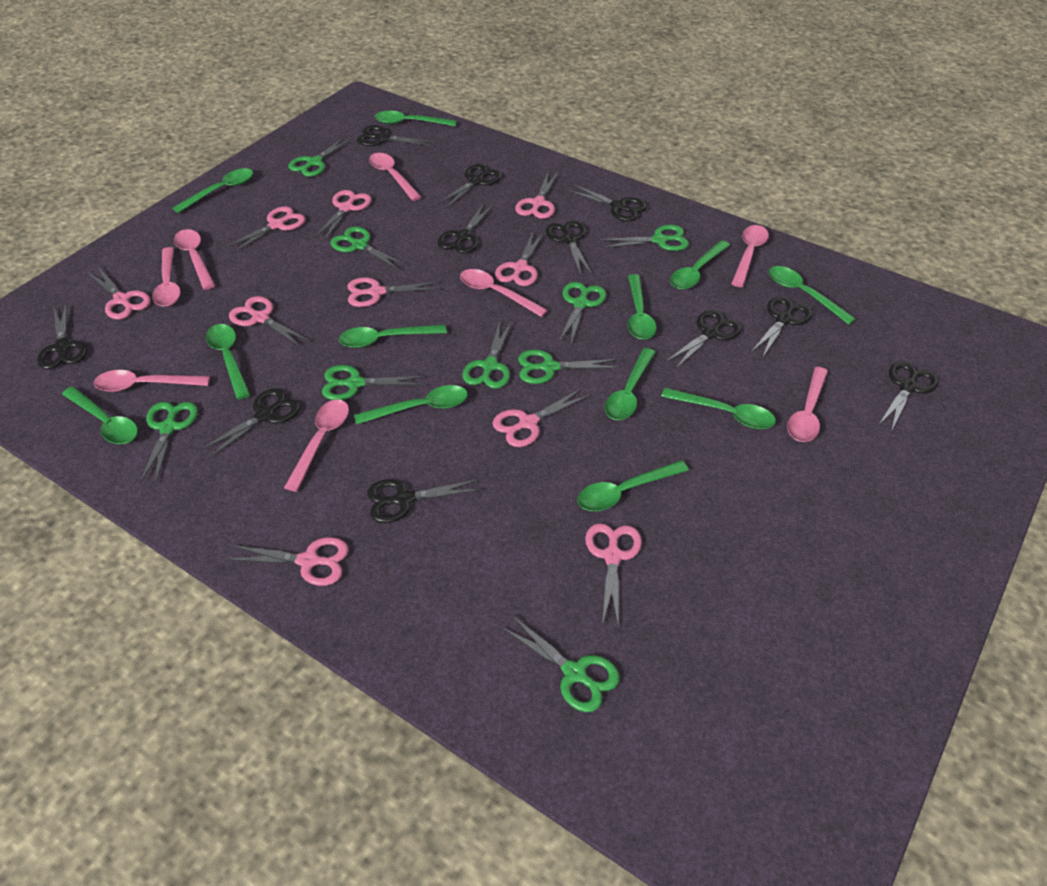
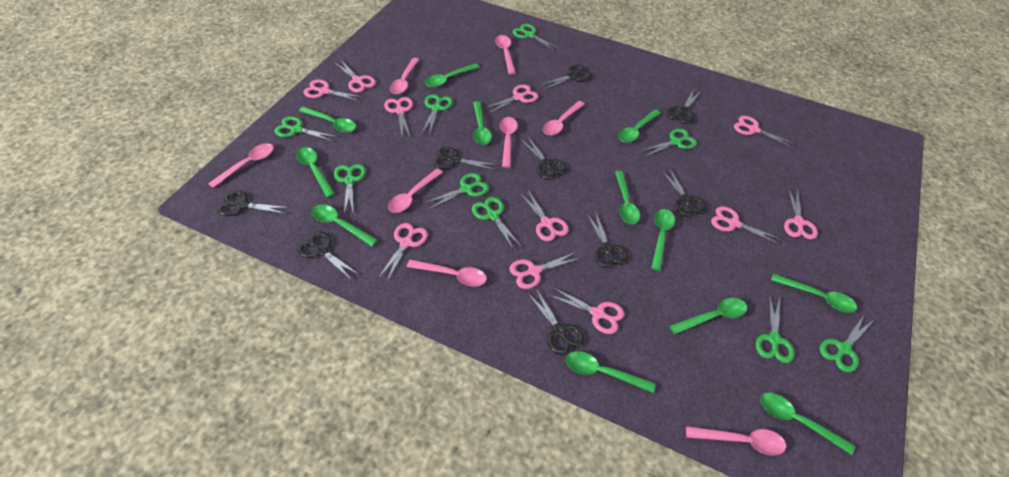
black scissors: [37,304,87,369] [200,388,300,459] [357,125,434,146] [367,479,482,523] [437,164,502,209] [438,203,494,254] [546,221,592,275] [567,184,647,221] [665,310,742,368] [751,296,813,357] [879,361,939,432] = 11 -> [217,191,290,216] [297,231,359,279] [433,147,498,170] [520,136,567,180] [527,289,585,355] [540,65,592,90] [587,211,629,268] [661,168,707,217] [667,90,701,124] = 9
pink scissors: [87,267,151,319] [225,206,306,254] [226,537,349,586] [229,296,310,347] [314,190,372,241] [348,278,440,307] [492,388,590,447] [495,232,544,286] [515,173,558,219] [585,523,642,629] = 10 -> [303,79,362,101] [334,59,376,93] [378,223,428,281] [384,97,413,137] [484,85,538,114] [509,252,581,289] [520,189,569,242] [549,287,624,334] [711,206,781,245] [734,116,795,148] [784,187,818,240] = 11

